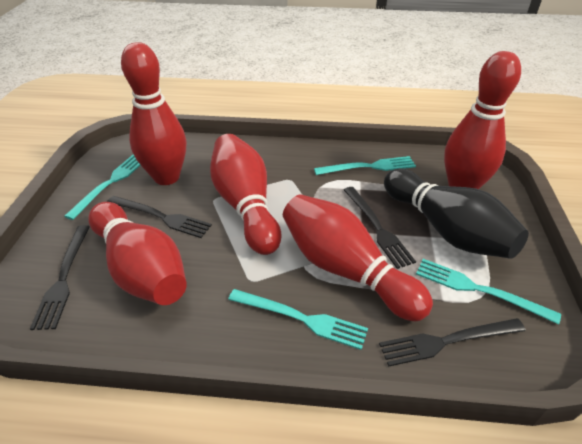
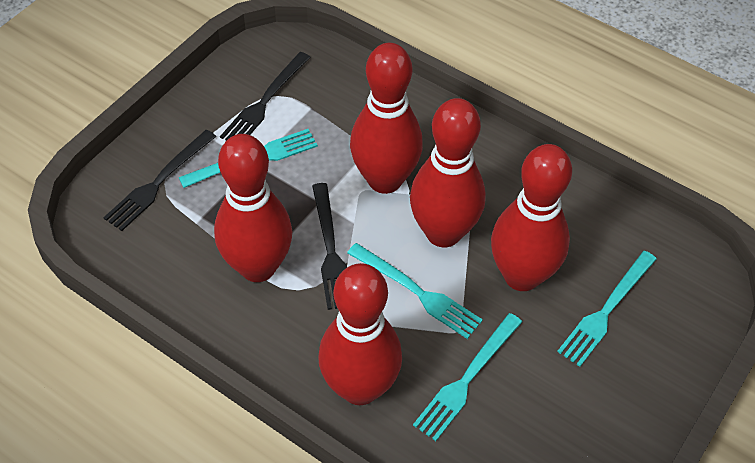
black bowling pin: [384,168,529,259] = 1 -> none = 0
black fork: [30,225,90,330] [107,196,212,238] [344,187,416,269] [379,318,526,366] = 4 -> [103,130,216,231] [220,52,311,141] [312,183,347,310] = 3

